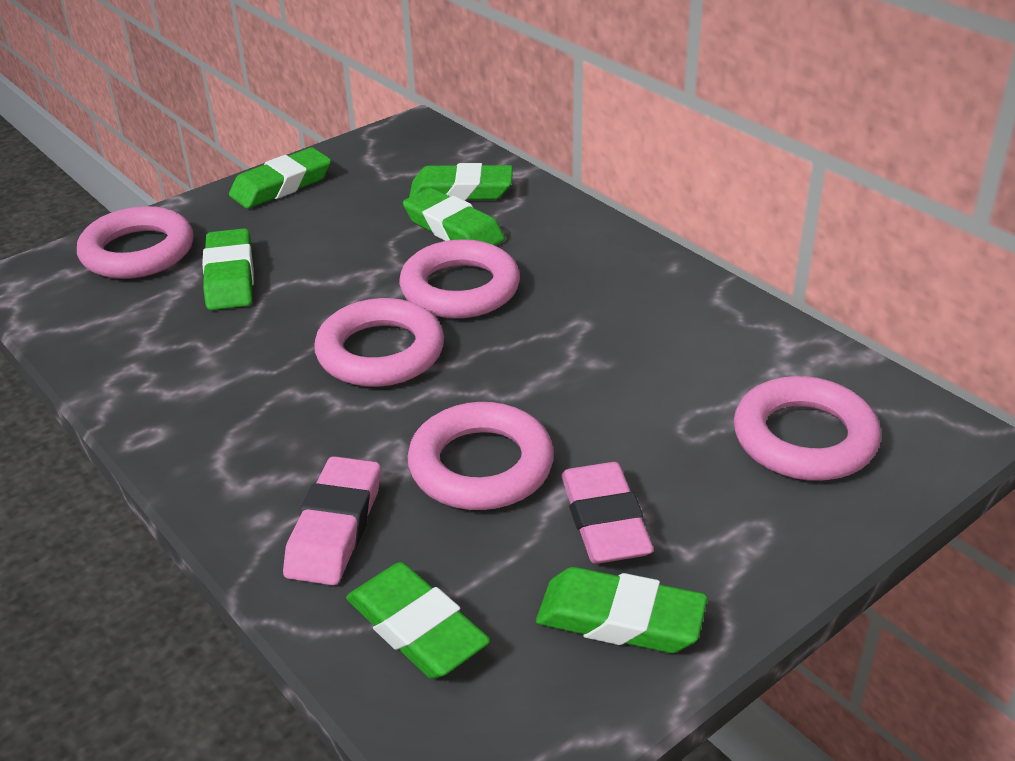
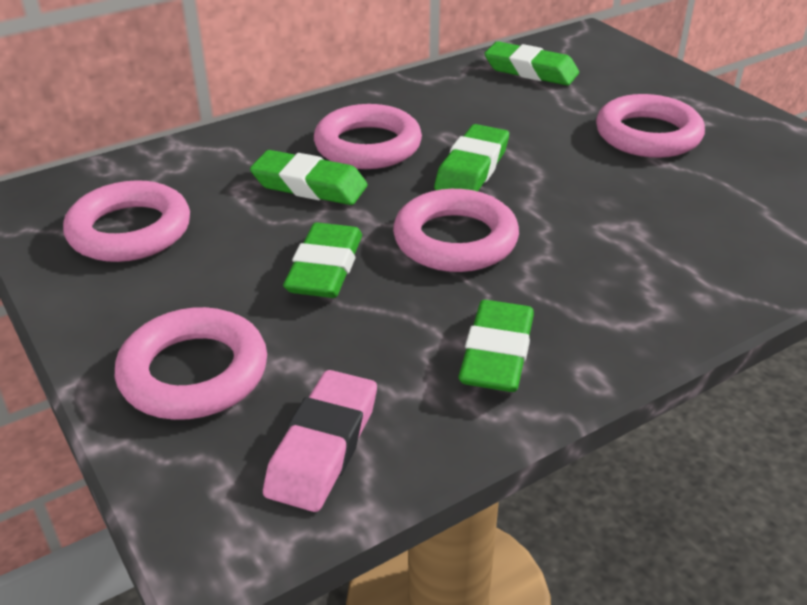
green eraser: [202,228,254,310] [229,148,331,209] [346,562,490,679] [403,188,505,246] [409,163,513,201] [536,567,708,653] = 6 -> [250,150,368,205] [283,223,362,298] [434,124,509,191] [458,300,534,392] [484,41,579,85] = 5
pink eraser: [283,456,381,585] [561,462,654,564] = 2 -> [263,370,377,512] = 1

